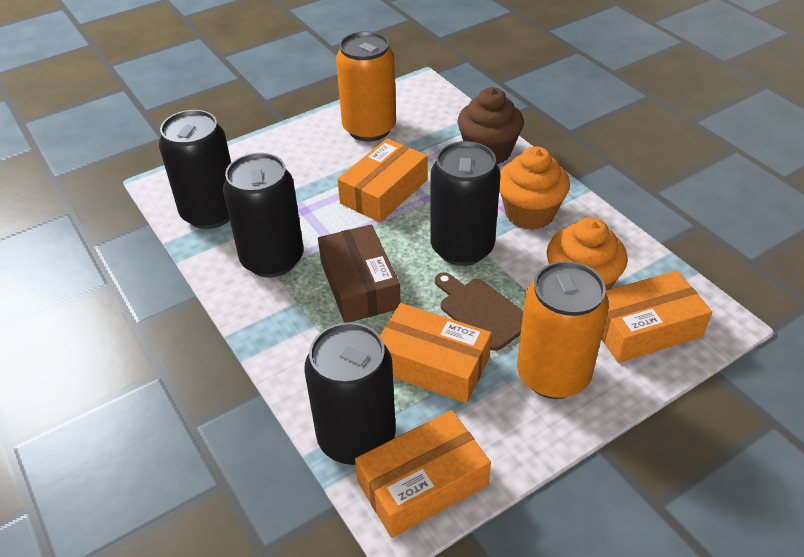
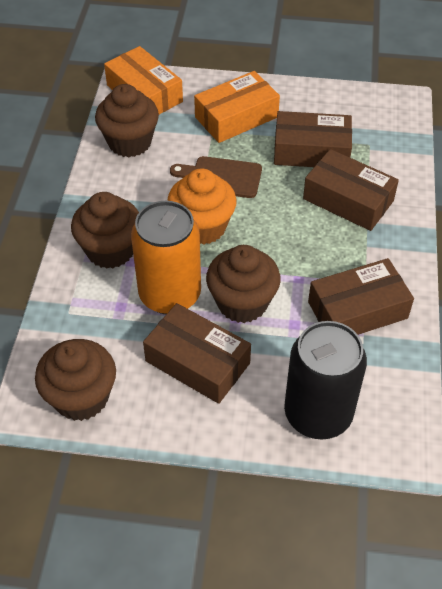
black can: [159,110,231,229] [223,153,304,278] [304,322,396,465] [430,141,501,266] = 4 -> [284,321,367,439] = 1
brown box: [318,224,401,323] = 1 -> [143,303,251,404] [274,111,352,167] [303,149,399,231] [308,258,414,335] = 4
brown cupcake: [458,87,524,164] = 1 -> [35,339,116,421] [71,192,139,269] [95,84,159,157] [206,245,281,323] = 4
orange box: [337,139,427,223] [355,410,491,538] [380,303,492,403] [601,270,712,363] = 4 -> [104,46,183,114] [194,71,280,143] = 2
orange can: [336,31,396,142] [517,261,609,399] = 2 -> [131,201,201,314] = 1
orange cupcake: [499,146,570,230] [547,217,628,290] = 2 -> [167,168,237,245] = 1

